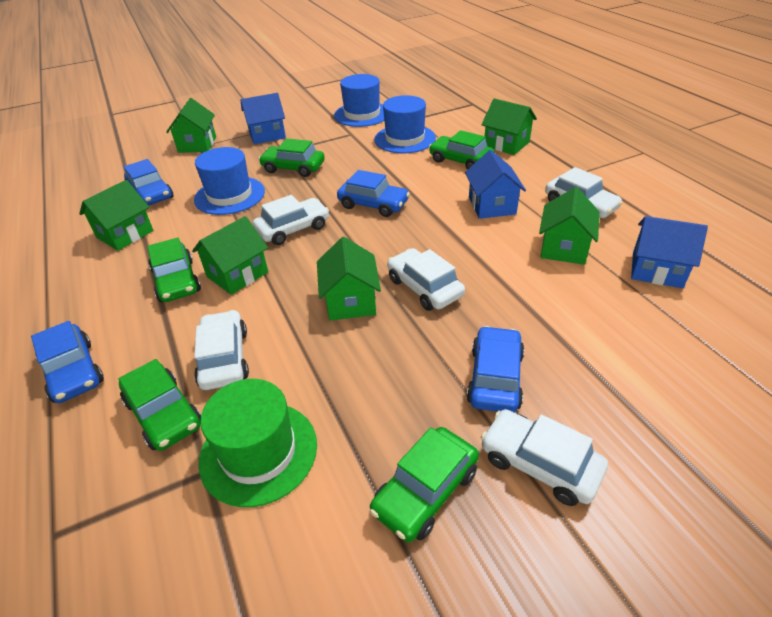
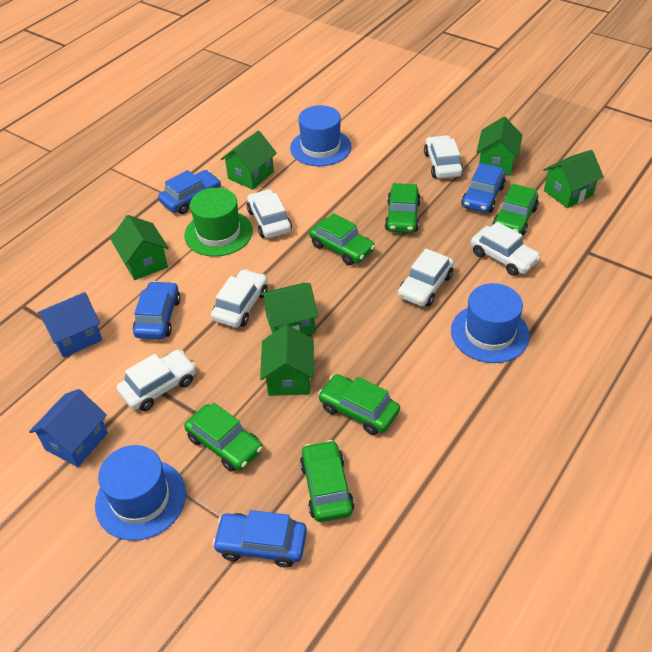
blue house: [240,93,286,144] [465,150,526,219] [631,216,708,288] = 3 -> [29,389,108,467] [38,292,102,358] = 2
green car: [118,359,201,451] [147,238,201,302] [259,139,325,177] [370,427,479,542] [429,130,495,170] = 5 -> [184,403,263,472] [300,440,354,522] [309,213,375,265] [318,374,400,435] [385,183,421,233] [493,184,539,236] = 6
white car: [194,310,249,390] [253,195,329,245] [387,248,465,311] [481,409,608,506] [545,167,623,218] = 5 -> [117,350,196,411] [211,269,268,328] [247,189,292,238] [398,249,454,306] [424,135,463,179] [471,222,541,276] = 6

